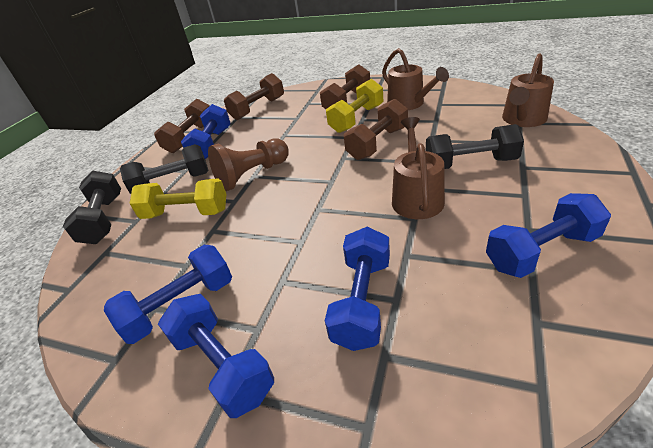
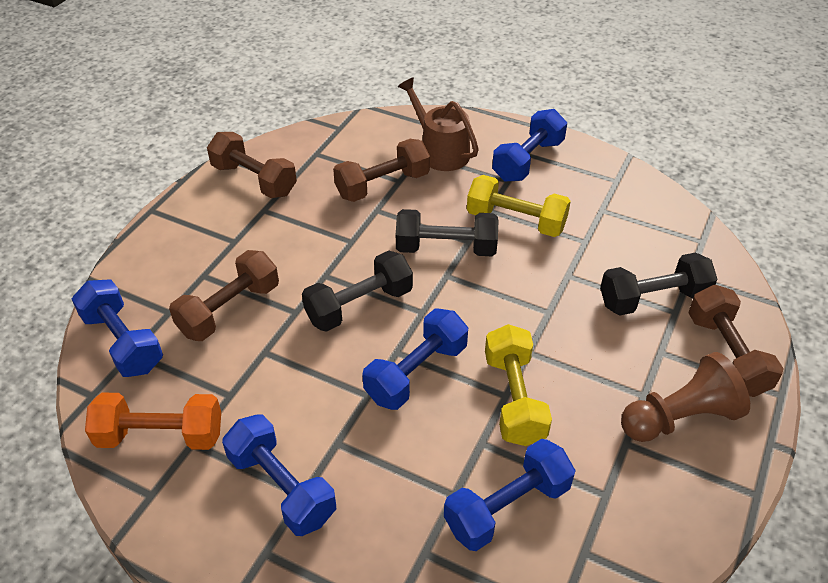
brown watering can: [382,48,449,110] [392,117,445,219] [502,53,554,127] = 3 -> [398,77,479,171] = 1
orange dumbbell: none = 0 -> [85,393,221,450] = 1

